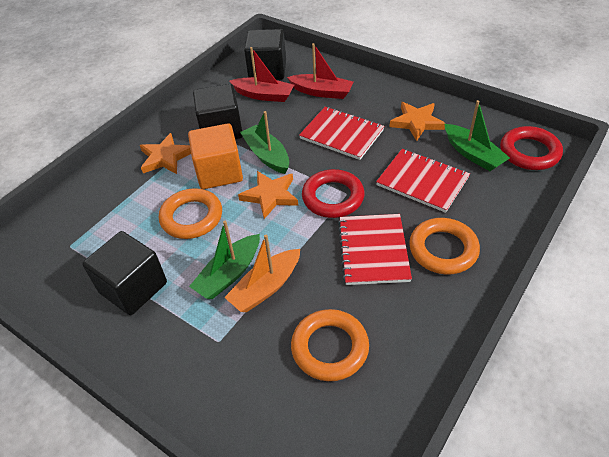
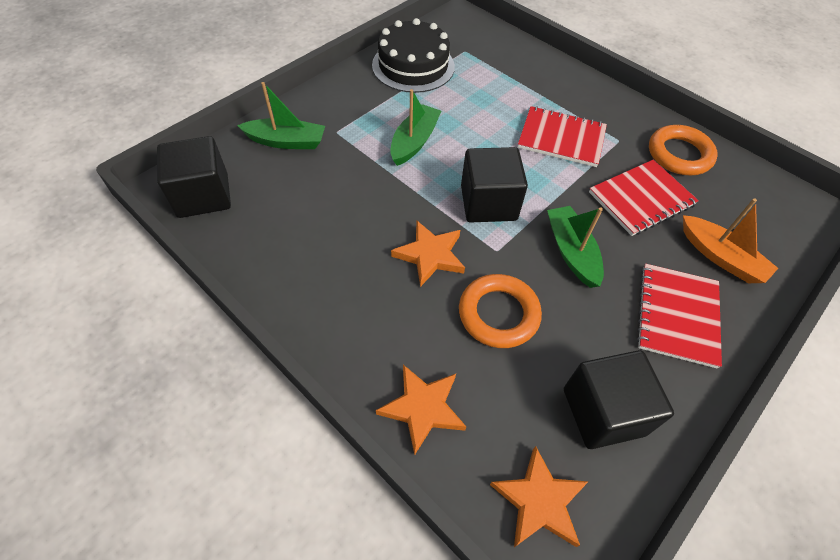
black cake: none = 0 -> [372,18,455,93] = 1
orange cube: [188,123,243,189] = 1 -> none = 0
orange ring: [159,188,222,239] [291,309,369,381] [409,218,480,275] = 3 -> [459,274,542,348] [649,125,718,175] = 2
red boat: [229,47,294,102] [287,43,353,99] = 2 -> none = 0
red ring: [302,169,365,218] [500,126,563,170] = 2 -> none = 0

